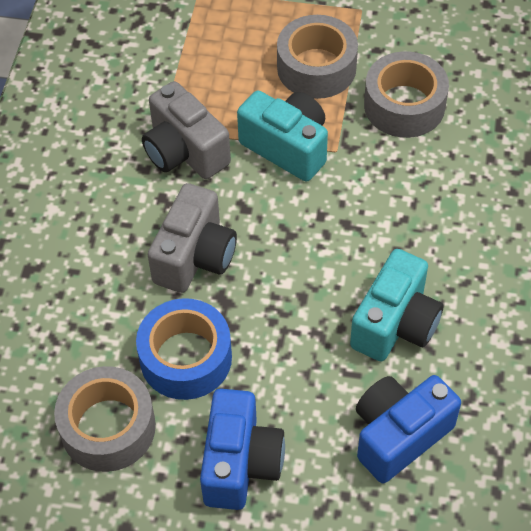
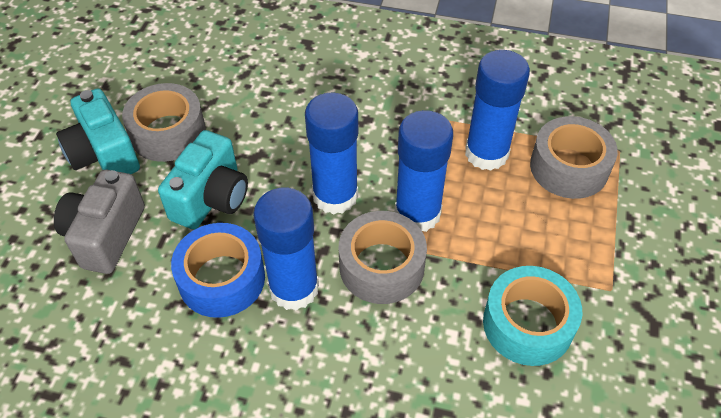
blue camera: [200,389,285,510] [356,375,461,483] = 2 -> none = 0
blue glue stick: none = 0 -> [253,188,319,310] [305,93,358,214] [395,110,453,232] [465,50,530,171] = 4
grey camera: [142,81,231,179] [148,183,237,293] = 2 -> [54,170,145,274] = 1
turquoise tape: none = 0 -> [483,266,582,366] = 1

